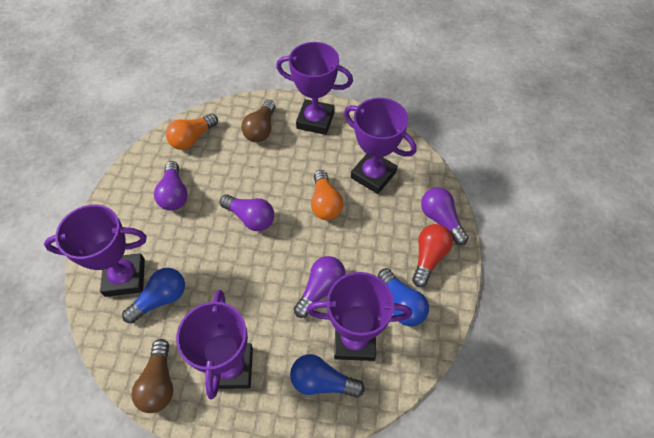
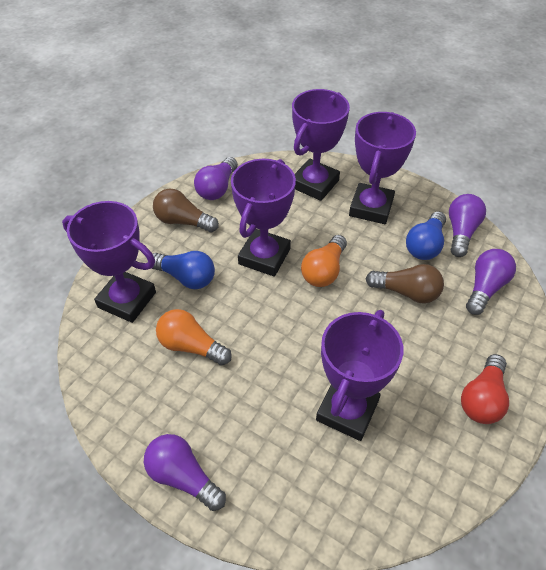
blue light bulb: [122,268,185,324] [290,354,365,398] [378,268,429,326] = 3 -> [152,251,215,289] [406,211,446,260] = 2

